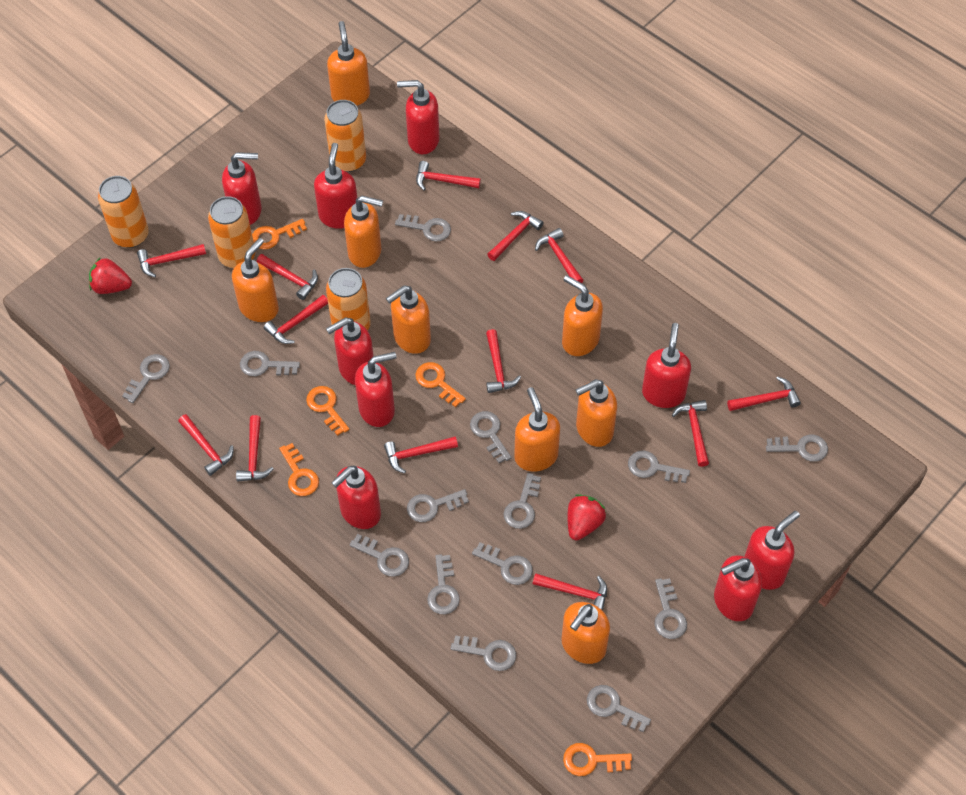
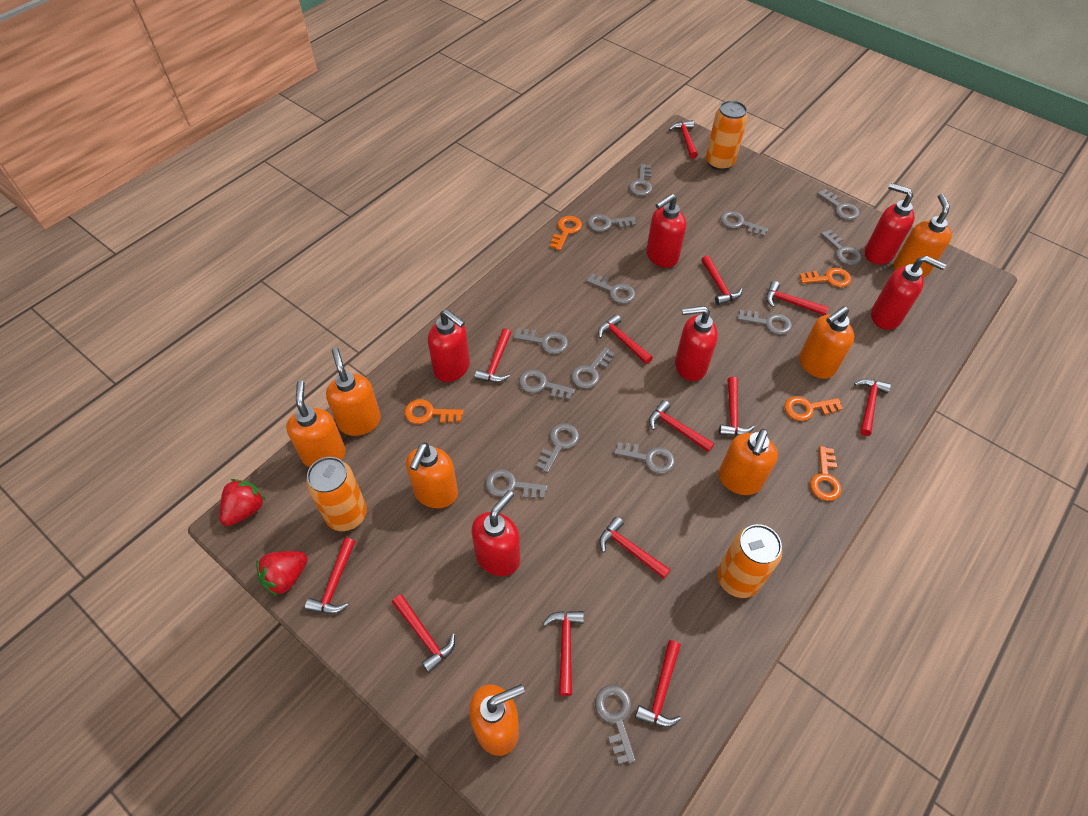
orange can: [98,176,149,248] [208,196,255,268] [324,100,366,172] [326,268,371,332] = 4 -> [306,457,367,531] [706,100,748,171] [717,524,782,598] = 3
orange soap dispenser: [232,238,279,322] [327,21,370,106] [344,196,383,268] [386,286,431,354] [514,387,560,472] [562,275,603,356] [562,602,610,664] [575,379,617,447] = 8 -> [286,380,346,467] [326,348,381,436] [406,442,458,508] [469,684,525,756] [719,429,778,495] [799,306,854,379] [893,194,952,278] = 7
red soap dispenser: [222,152,262,225] [314,143,357,229] [326,317,373,385] [331,465,381,529] [355,352,397,427] [397,80,439,154] [642,323,691,408] [714,555,762,621] [744,511,800,590] = 9 -> [428,309,470,382] [472,490,520,576] [646,194,686,268] [675,306,718,381] [865,183,915,265] [871,256,946,330] = 6

